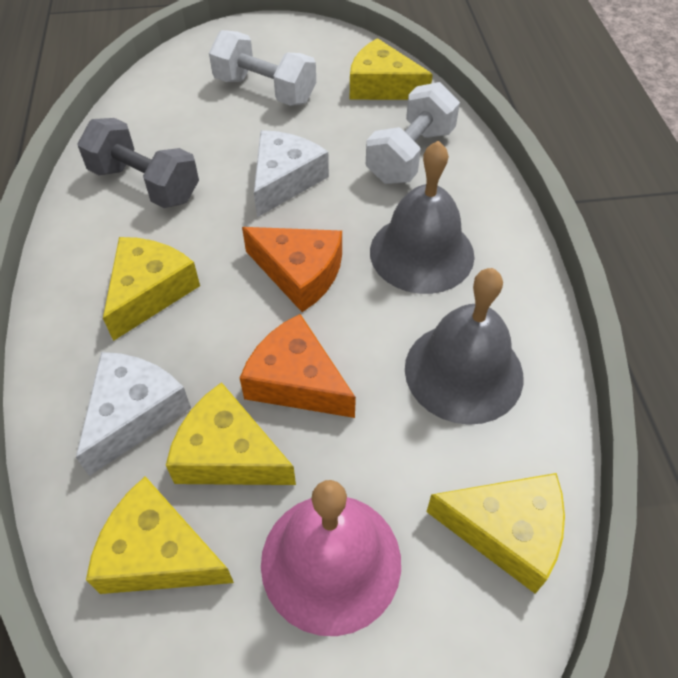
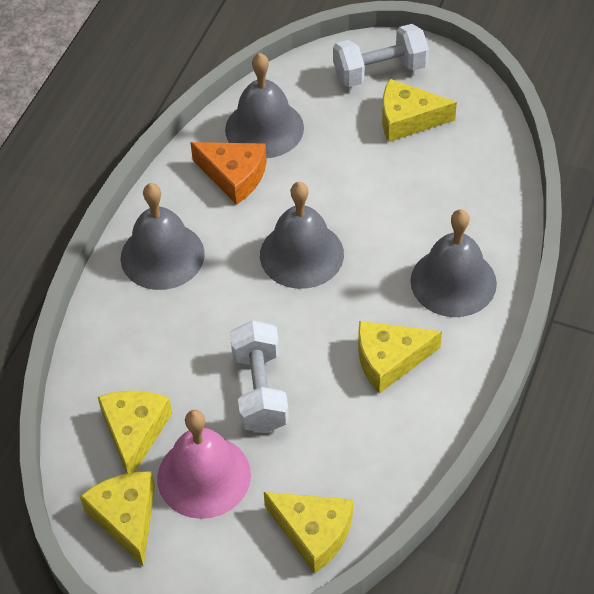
grey bell: [370,141,474,294] [405,268,524,425] = 2 -> [121,183,205,290] [225,53,304,158] [260,182,344,289] [410,209,497,317] = 4
grey dumbbell: [78,118,199,208] = 1 -> none = 0
orange cheese: [240,314,356,418] [242,227,342,312] = 2 -> [190,142,267,205] = 1
white cheese: [76,352,191,476] [254,130,329,217] = 2 -> none = 0

